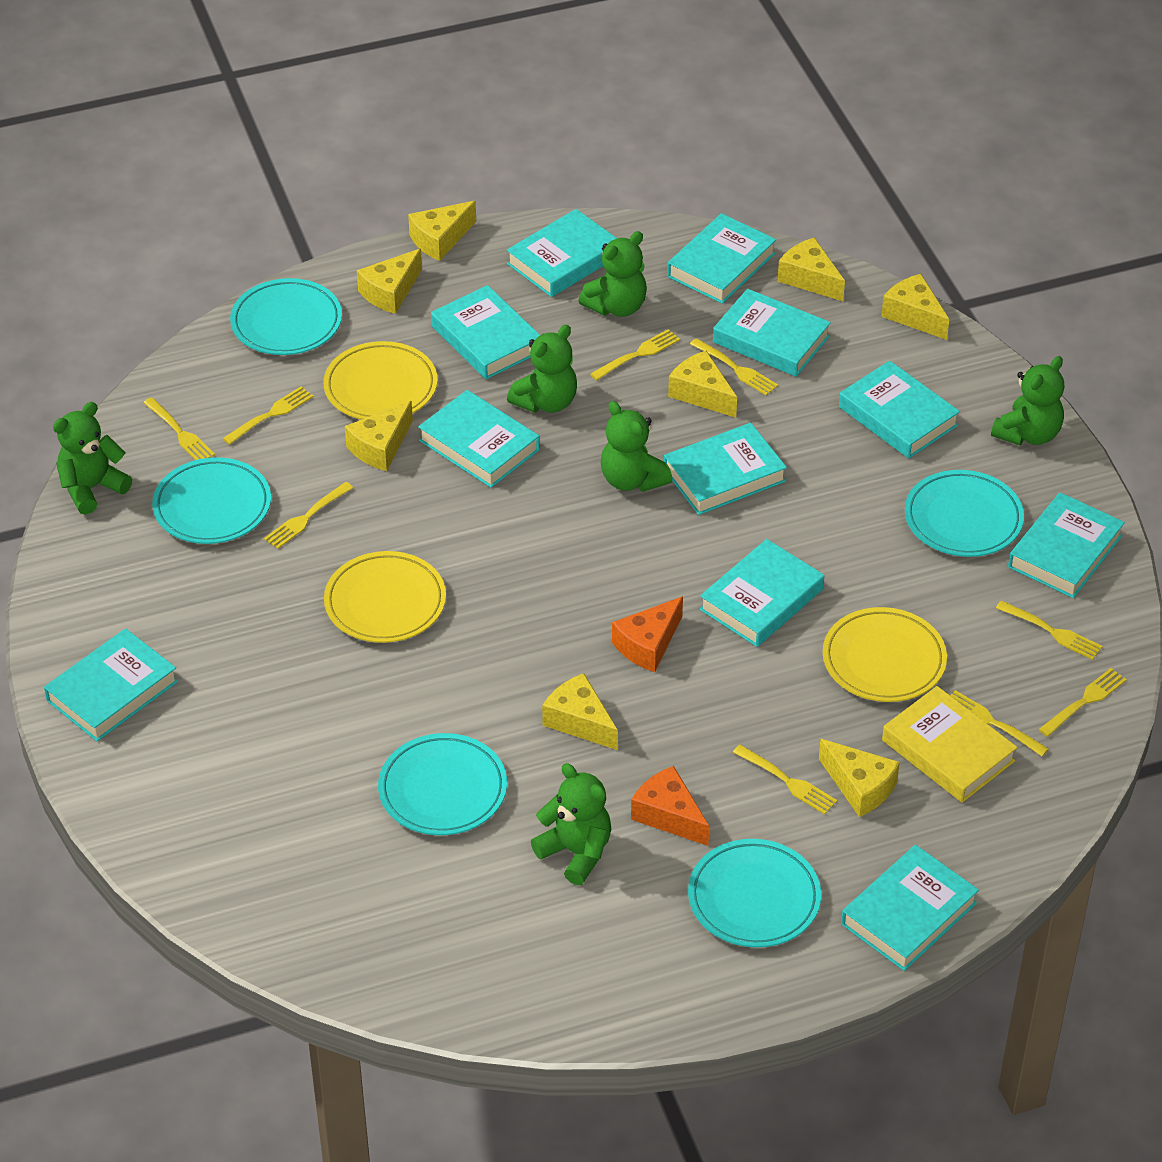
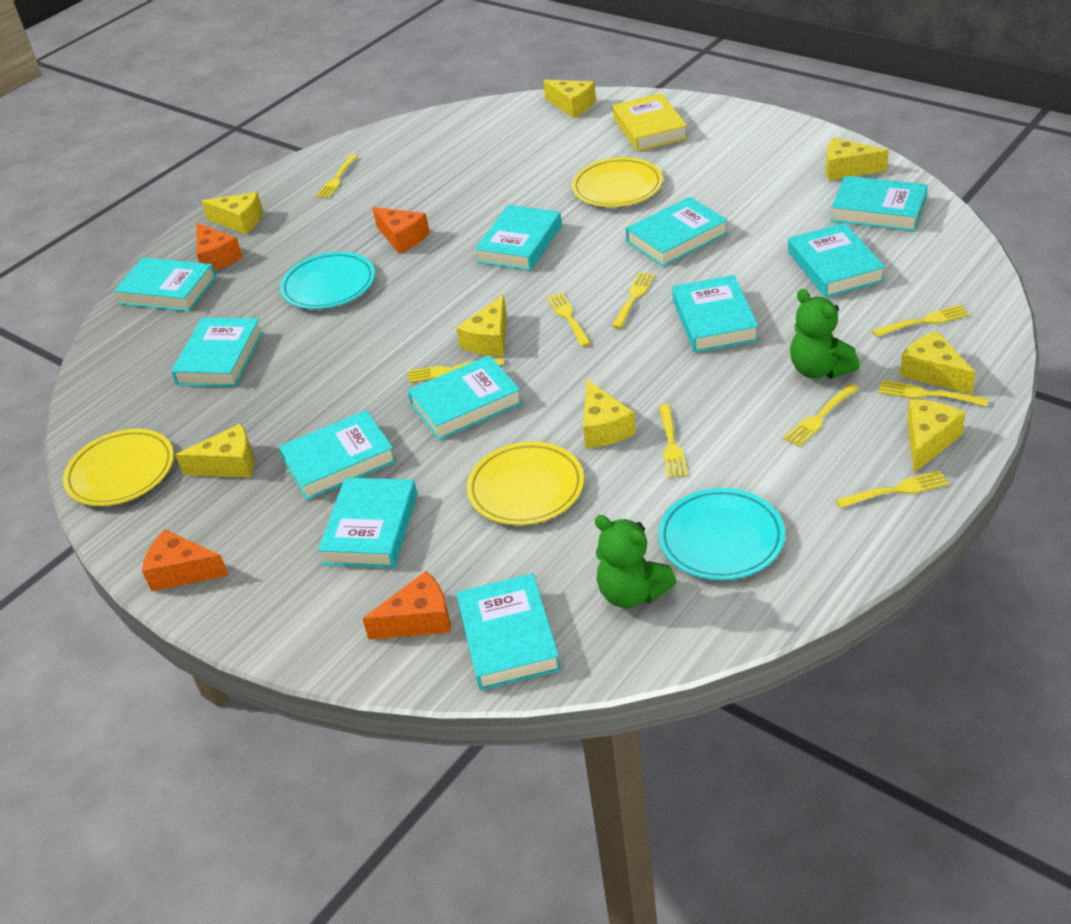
green teddy bear: [53,402,132,515] [507,325,577,413] [531,763,611,885] [578,231,647,317] [601,401,672,492] [991,356,1064,445] = 6 -> [595,515,677,608] [790,289,860,379] = 2
orange cheese: [612,596,683,672] [631,766,709,846] = 2 -> [142,530,229,591] [196,223,243,271] [363,571,451,640] [372,207,430,254] = 4
turquoise plate: [152,457,271,544] [230,278,342,355] [378,733,507,835] [688,839,821,947] [905,470,1024,557] = 5 -> [280,252,375,309] [658,488,785,580] = 2

